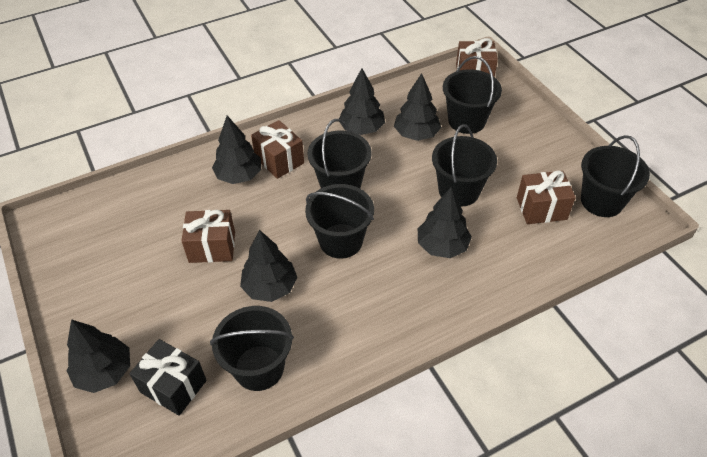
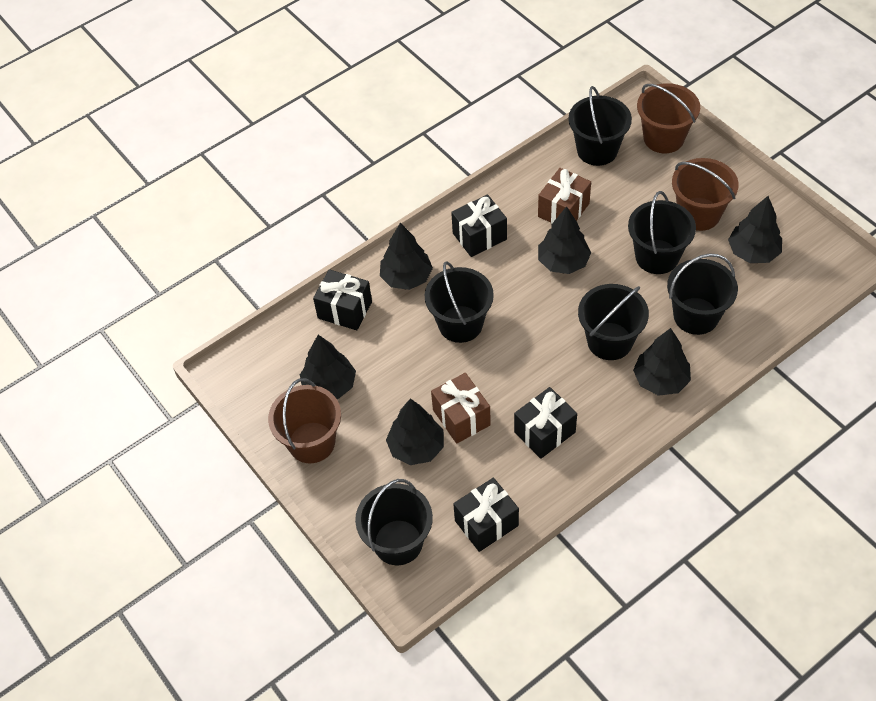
black gift: [129,339,207,416] = 1 -> [313,269,372,330] [451,194,507,257] [453,477,519,552] [514,387,577,459] = 4
brown bucket: none = 0 -> [268,378,341,463] [637,83,700,153] [672,158,739,231] = 3
brown gift: [181,210,235,263] [251,120,304,179] [456,38,498,77] [517,170,576,224] = 4 -> [431,373,491,444] [538,168,591,223] = 2

